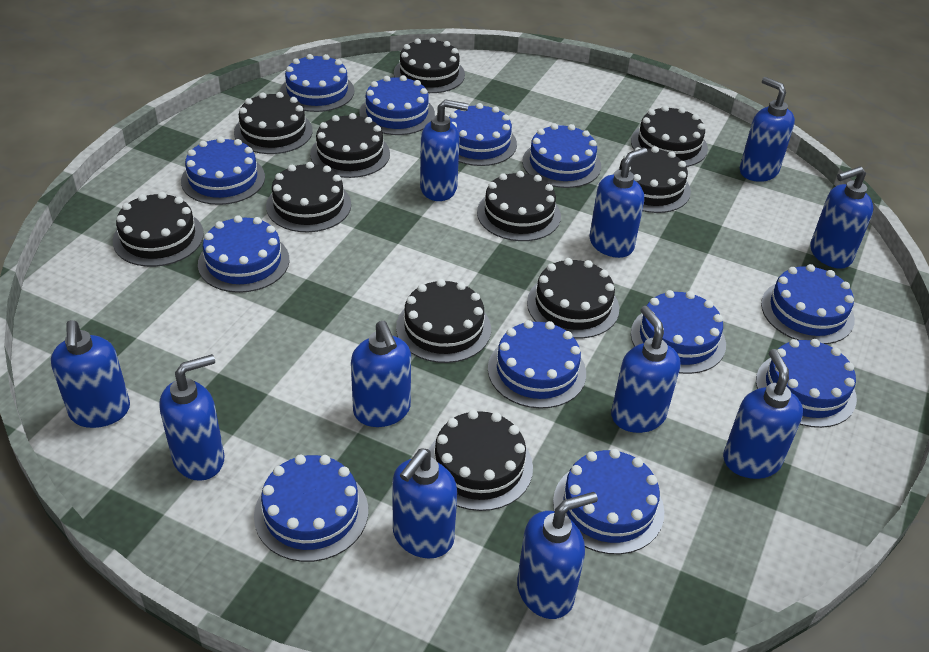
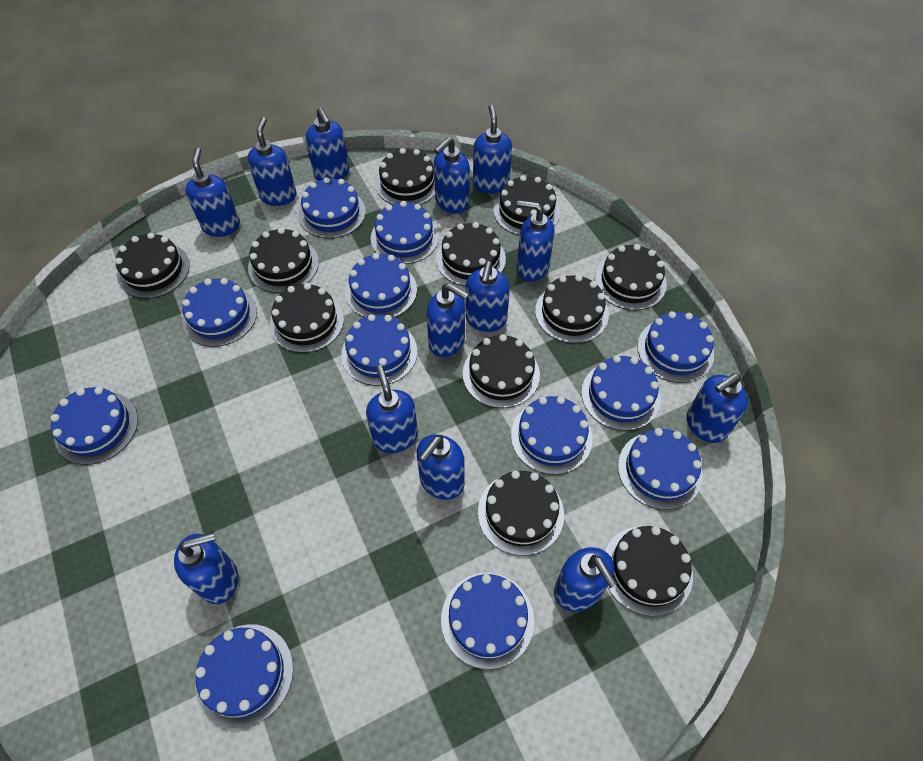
blue soap dispenser: [51,320,130,428] [159,354,224,481] [351,321,411,427] [392,449,457,558] [420,99,469,201] [517,492,598,619] [590,147,647,258] [611,306,680,433] [723,349,803,479] [740,77,795,182] [810,166,873,269] = 11 -> [174,532,238,604] [185,148,240,237] [247,117,296,206] [306,108,349,181] [366,365,418,453] [417,434,465,500] [426,283,469,357] [434,137,470,213] [466,261,510,332] [473,105,512,193] [517,200,555,282] [554,547,617,612] [687,373,748,443] = 13

